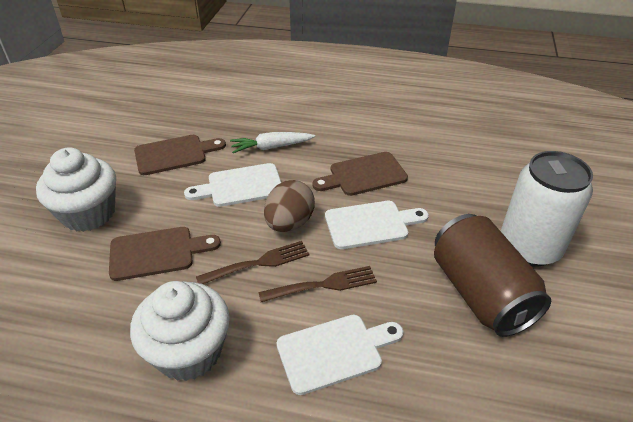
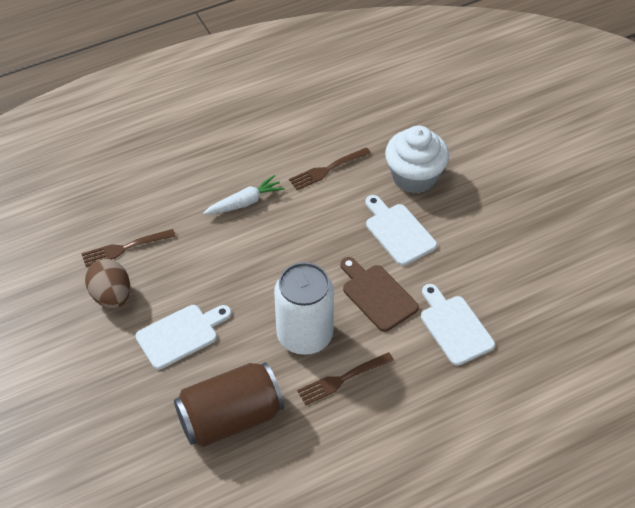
brown cutting board: [109,227,221,281] [134,135,226,175] [312,152,408,196] = 3 -> [340,257,419,332] = 1
brown fork: [196,241,310,284] [258,266,377,302] = 2 -> [81,229,176,267] [289,147,371,190] [297,352,394,405] = 3
white cupcake: [36,148,116,232] [130,281,230,381] = 2 -> [385,126,449,194] = 1

